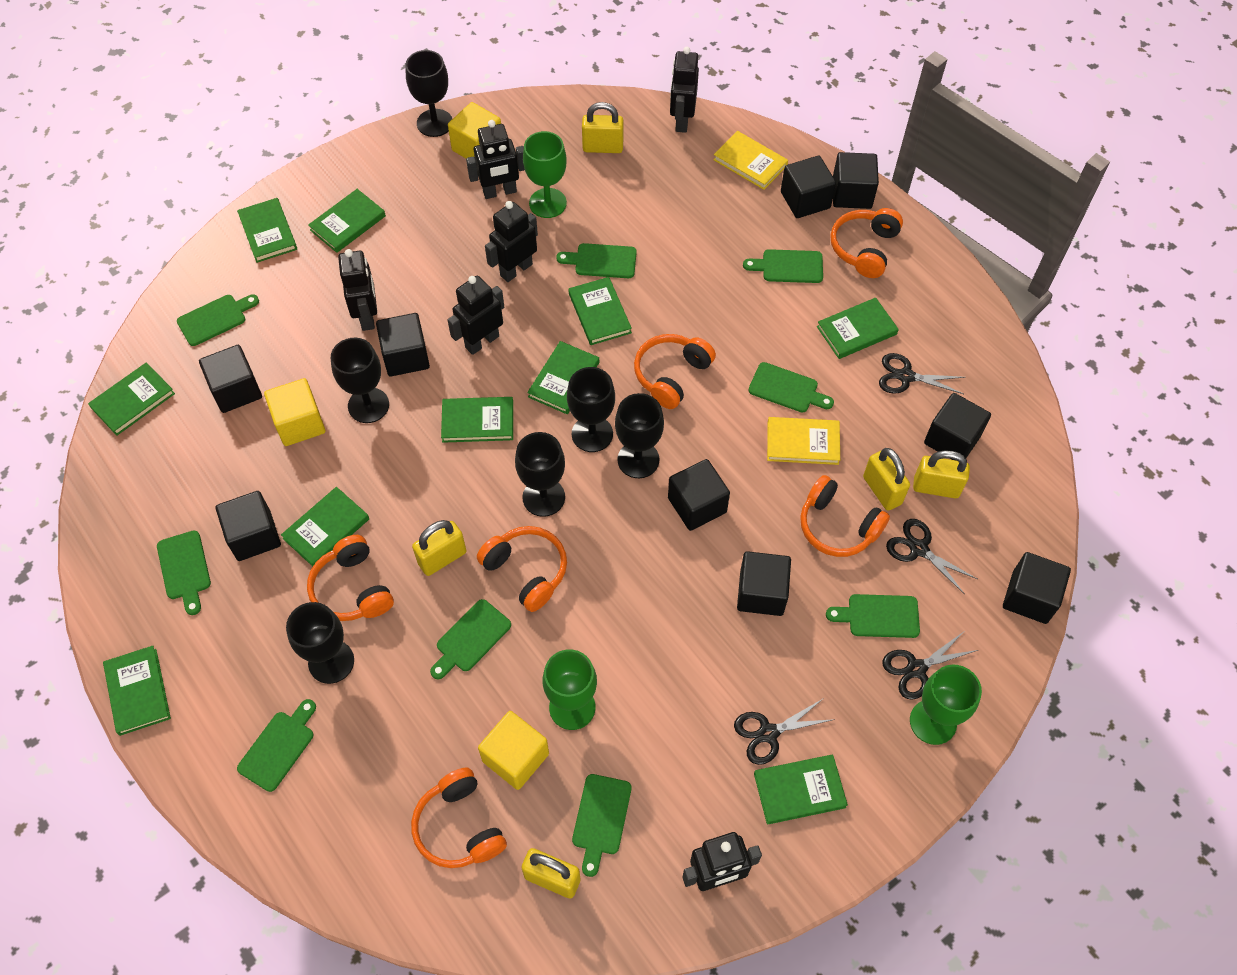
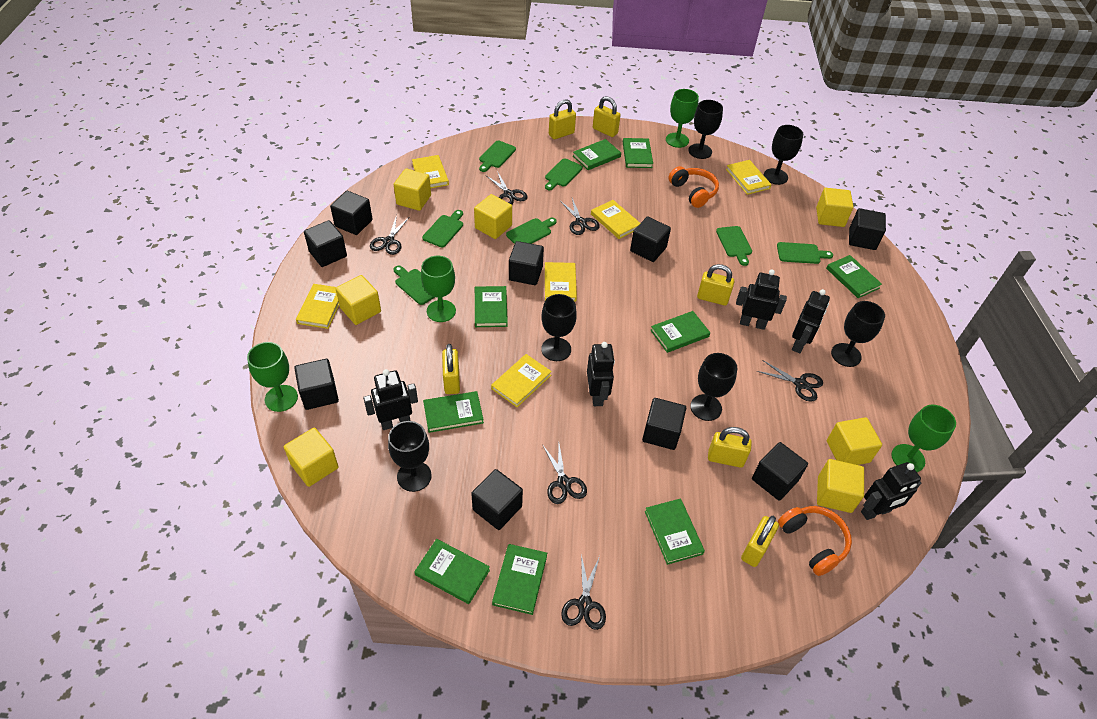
black robot: [338,249,377,331] [448,275,504,355] [466,120,525,199] [485,201,538,282] [670,47,699,133] [682,832,762,891] = 6 -> [363,369,418,430] [587,342,615,406] [736,269,787,330] [792,289,830,353] [861,462,921,520] = 5
black scissors: [734,698,835,765] [879,353,966,394] [882,632,978,700] [886,519,977,594] = 4 -> [370,215,409,255] [487,171,528,205] [542,444,587,504] [560,198,600,235] [561,554,606,630] [757,360,823,402] = 6
green book: [88,362,175,436] [103,646,171,736] [237,198,297,263] [281,487,369,567] [308,189,386,253] [441,397,513,443] [527,341,599,414] [568,277,632,345] [754,755,848,825] [817,298,899,359] = 10 -> [414,539,490,604] [423,391,484,433] [475,286,508,327] [492,544,547,615] [573,139,621,170] [623,138,653,168] [645,498,705,565] [650,311,710,353] [826,255,882,298] = 9
green cutting board: [157,531,211,615] [177,294,259,346] [237,699,316,792] [430,599,511,679] [556,243,637,278] [572,774,631,877] [743,249,823,283] [748,362,834,413] [826,594,920,638] = 9 -> [394,266,435,305] [422,210,463,247] [479,141,516,172] [506,218,557,244] [545,158,583,190] [716,226,752,266] [777,242,833,264] = 7
green goblet: [523,131,567,218] [543,649,597,730] [910,665,982,745] = 3 -> [247,342,298,412] [421,256,456,322] [666,89,699,148] [892,405,956,472] = 4
orange headphones: [307,535,394,621] [411,767,507,868] [477,526,567,612] [634,334,716,409] [800,475,890,557] [830,208,903,278] = 6 -> [668,166,719,208] [778,506,852,576] = 2
yellow book: [713,131,788,190] [767,417,840,465] = 2 -> [296,284,339,329] [412,155,449,188] [491,354,552,407] [545,262,577,302] [591,200,640,239] [726,160,772,195] = 6
yellow cube: [264,378,325,446] [448,102,501,158] [478,711,549,790] = 3 -> [284,428,339,487] [336,275,381,325] [394,168,431,211] [474,194,512,239] [816,188,853,227] [817,459,864,513] [827,417,882,465] = 7
yellow padlock: [412,520,466,576] [521,848,580,899] [582,102,623,153] [863,448,910,511] [913,450,970,498] = 5 -> [442,344,460,394] [549,99,576,139] [593,96,621,137] [697,264,734,306] [708,427,752,468] [741,516,779,567] = 6

